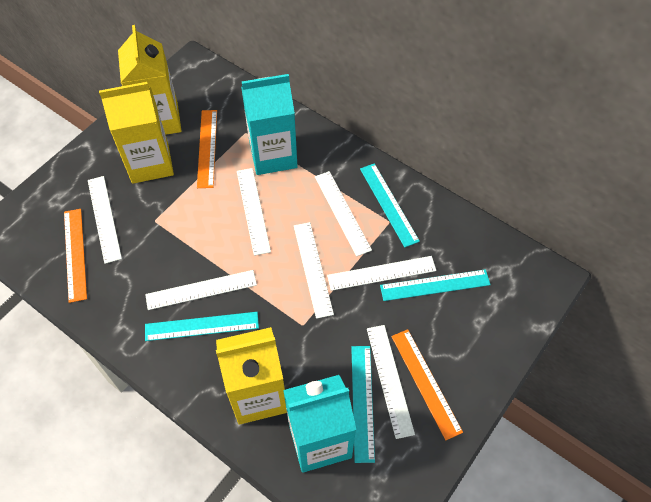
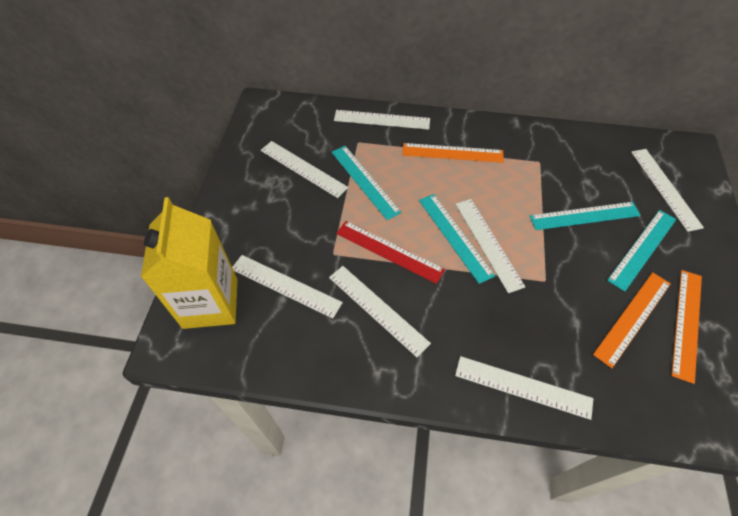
red ruler: none = 0 -> [336,221,445,284] = 1
turquoise carton: [241,74,298,175] [283,375,356,473] = 2 -> none = 0
yellow carton: [99,82,174,184] [118,25,181,135] [216,327,287,425] = 3 -> [141,197,238,329] = 1

